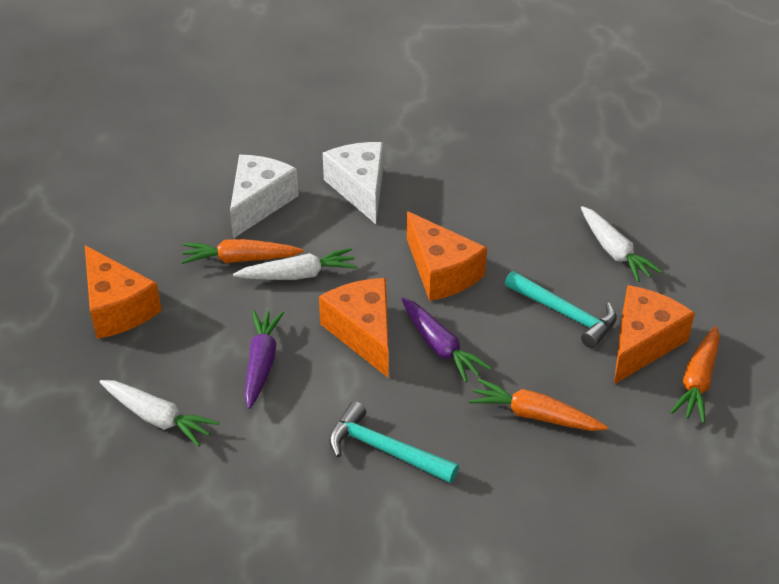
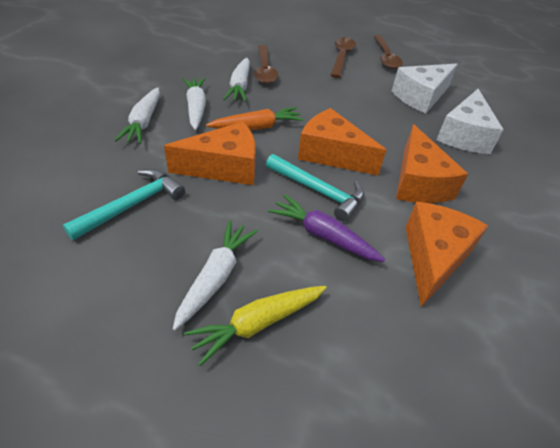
brown spoon: none = 0 -> [254,45,278,84] [330,37,356,78] [374,35,403,69] = 3
orange carrot: [181,239,304,264] [469,378,608,431] [670,326,720,423] = 3 -> [206,107,304,130] = 1
purple carrot: [244,310,284,409] [401,298,492,383] = 2 -> [268,194,385,262] = 1
white carrot: [100,380,219,447] [233,248,357,280] [581,206,663,282] = 3 -> [114,87,160,144] [173,220,258,331] [183,78,206,130] [223,58,250,102] = 4
yellow carrot: none = 0 -> [184,286,327,366] = 1

